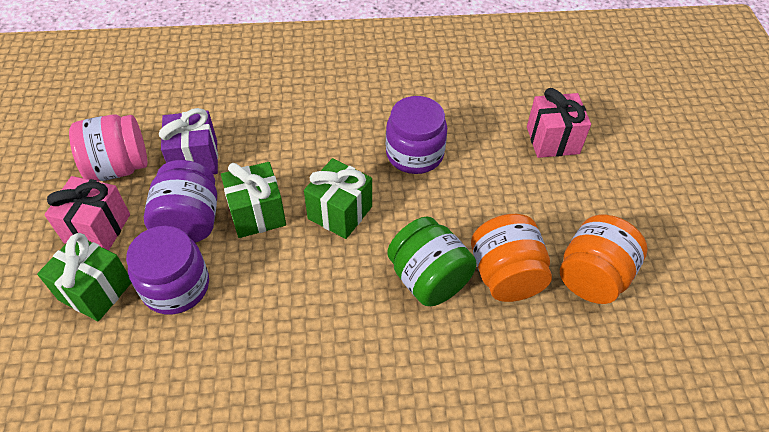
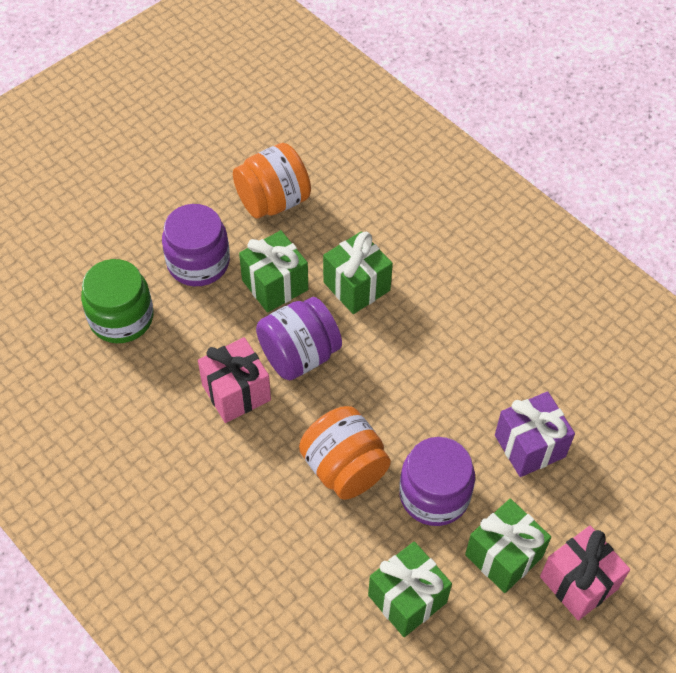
green gift: [37,233,132,321] [221,162,286,238] [304,158,372,239] = 3 -> [239,230,308,313] [323,231,393,314] [368,541,452,637] [465,499,551,593] = 4
pink jar: [69,114,147,182] = 1 -> none = 0

